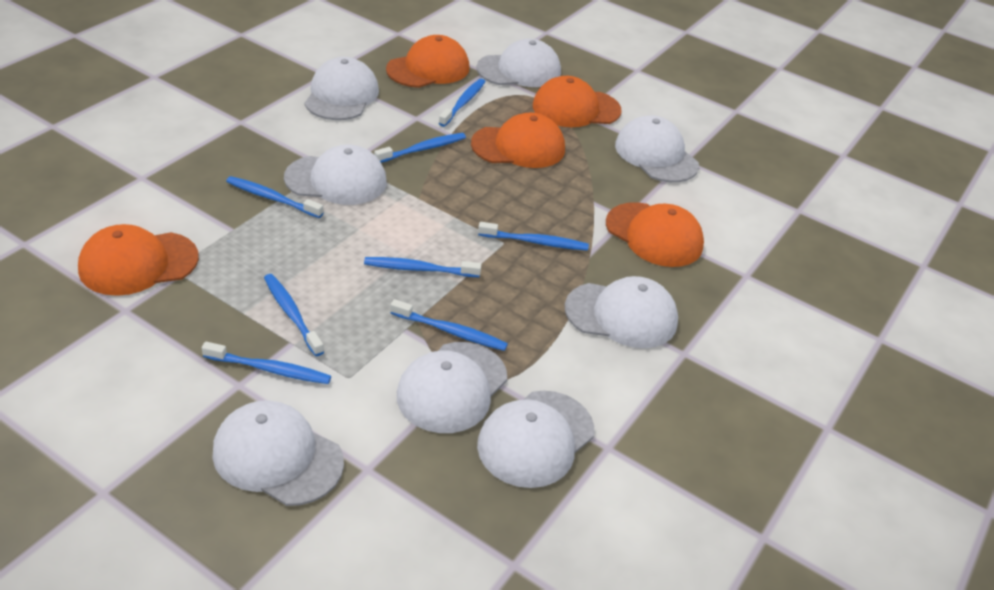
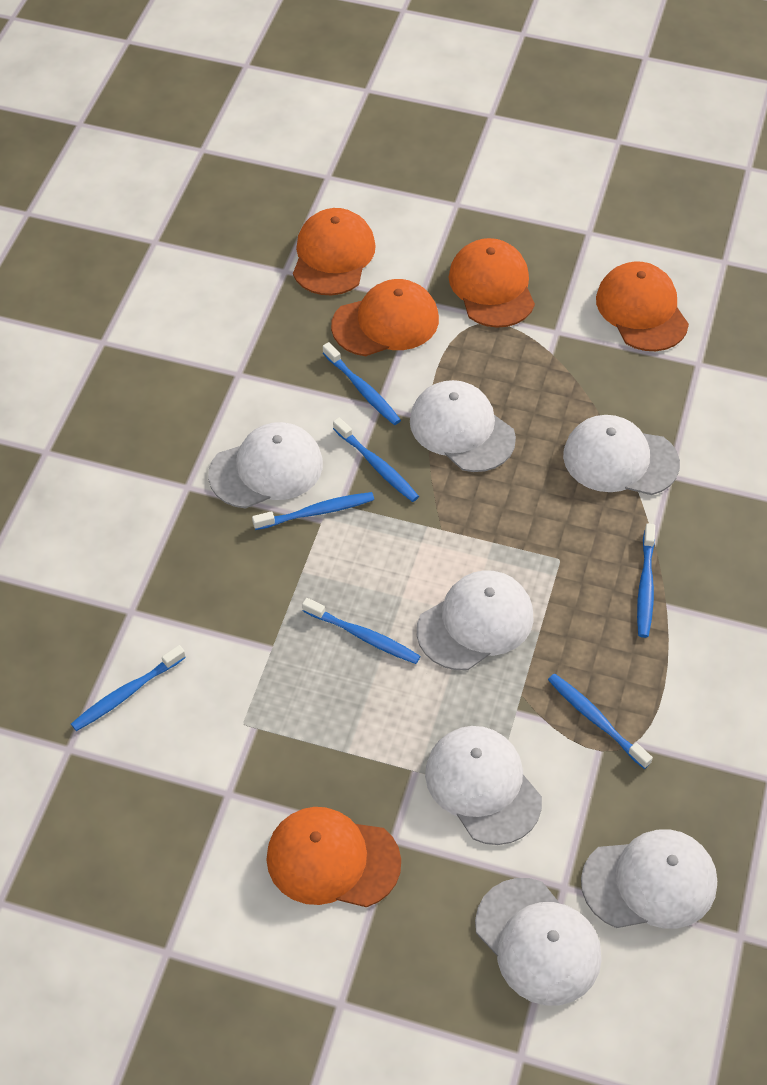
blue toothbrush: [202,342,331,384] [226,176,323,218] [264,274,324,356] [364,257,482,277] [374,133,466,163] [390,299,508,351] [439,79,486,127] [478,222,589,251] = 8 -> [71,645,186,731] [252,492,374,530] [302,598,421,664] [323,342,401,425] [333,418,419,502] [548,674,653,769] [637,523,655,638] = 7
white cap: [212,400,344,506] [284,145,387,205] [304,57,379,120] [397,342,507,433] [476,39,561,87] [477,391,594,488] [565,276,678,348] [615,115,699,182] = 8 -> [208,422,323,509] [410,380,516,472] [417,570,533,670] [425,726,542,845] [475,878,602,1006] [563,415,680,495] [581,829,717,929] = 7

